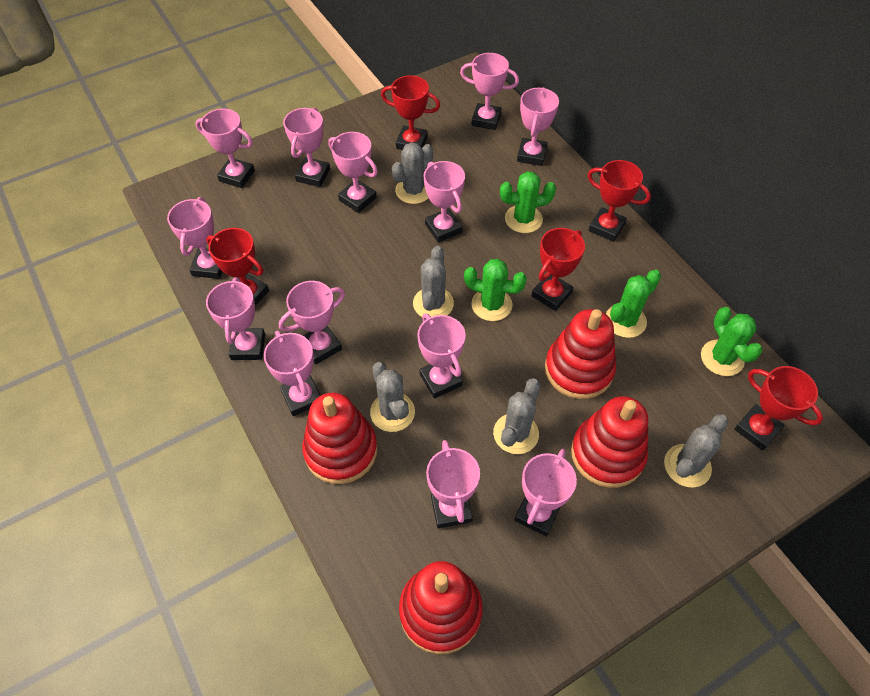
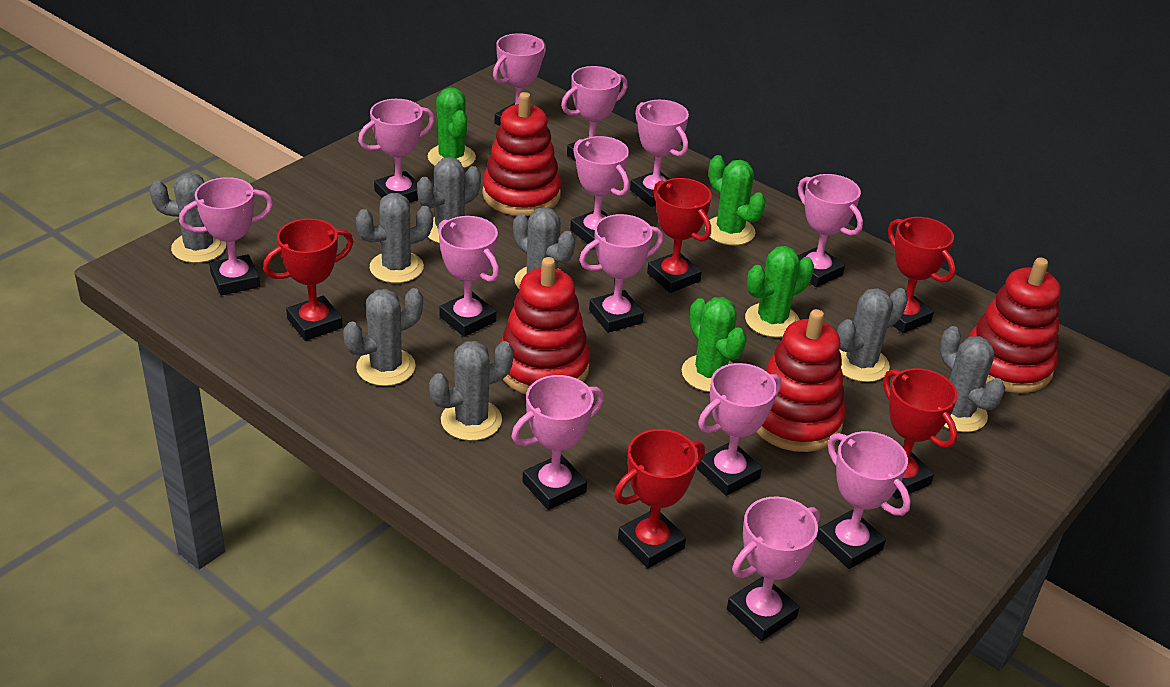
grey cactus: [370,362,415,432] [392,142,433,204] [413,246,454,317] [493,378,540,454] [664,414,729,488] = 5 -> [150,173,226,263] [343,288,423,386] [356,193,433,283] [417,157,481,243] [429,341,514,441] [513,207,575,289] [837,288,908,382] [940,326,1005,432] = 8

